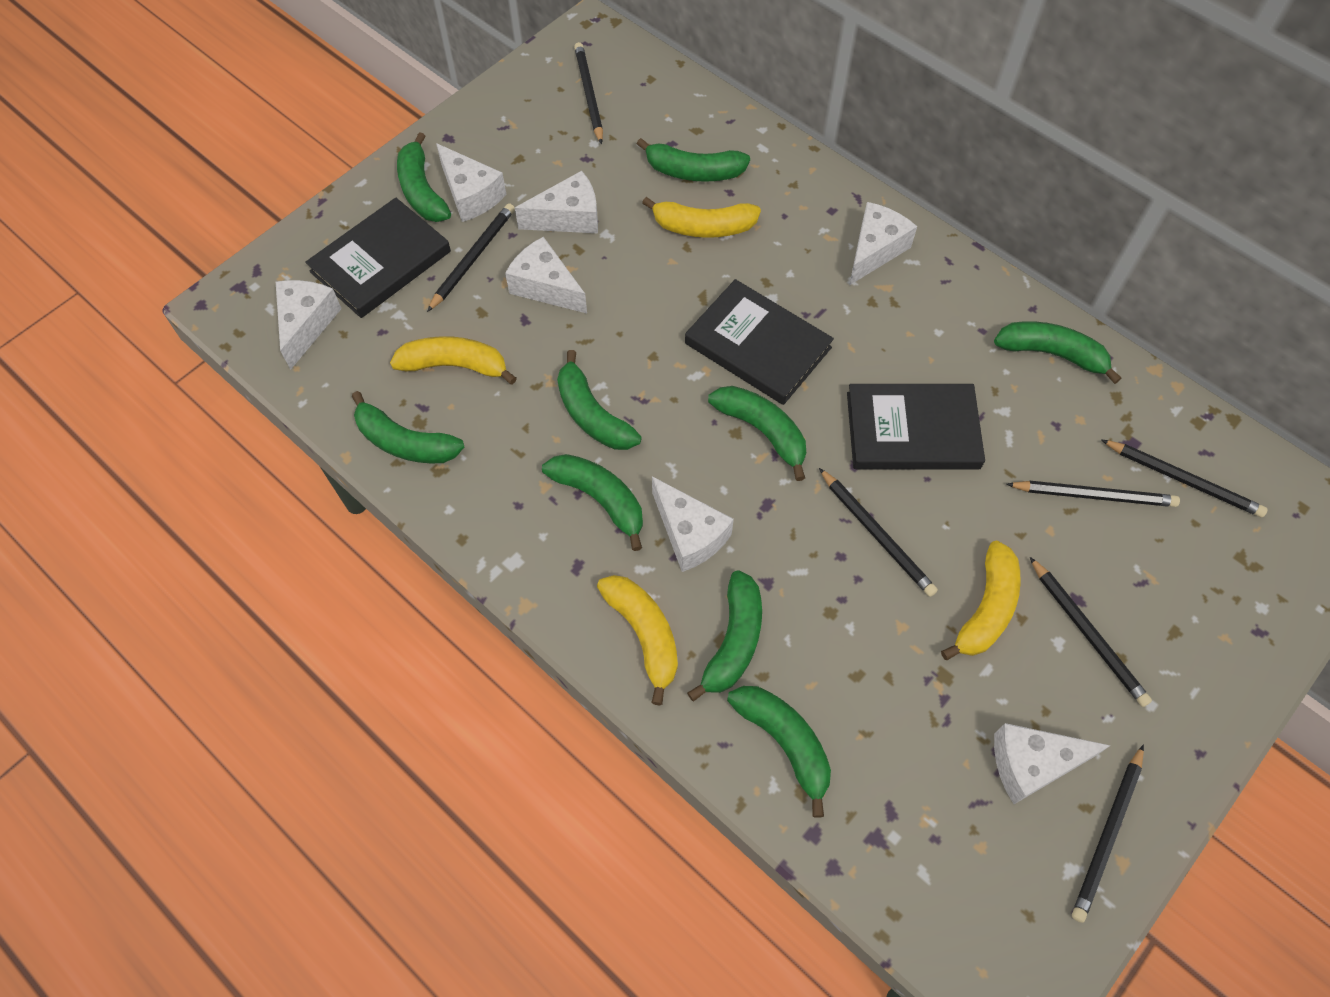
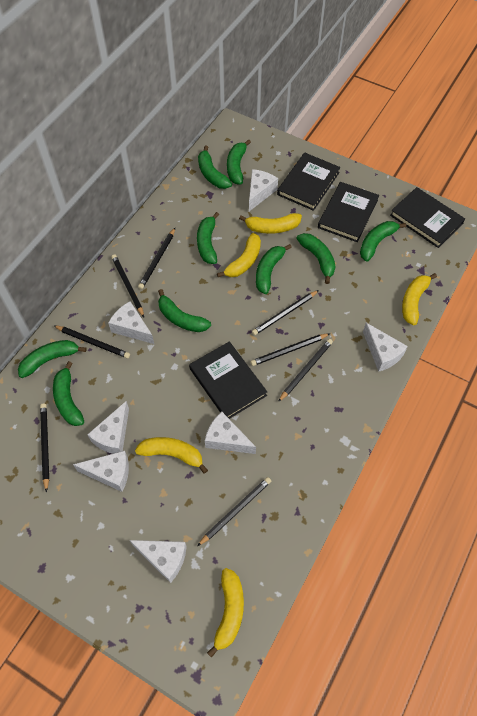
black book: [305,197,451,318] [685,279,834,405] [847,384,985,470] = 3 -> [189,341,267,419] [277,153,340,211] [318,182,379,242] [390,187,465,248] = 4
black pencil: [427,203,515,312] [574,42,603,144] [819,468,938,597] [1006,481,1180,507] [1030,557,1152,707] [1072,745,1144,923] [1102,440,1268,518] = 7 -> [40,403,49,492] [53,325,130,359] [111,254,144,317] [138,228,175,289] [198,477,271,546] [251,333,330,366] [252,290,319,335] [278,339,333,402] = 8
yellow banana: [390,336,517,385] [597,575,678,706] [642,197,761,238] [941,541,1021,660] = 4 -> [135,437,208,474] [207,568,244,658] [217,233,261,277] [239,213,302,234] [402,273,437,325] = 5

